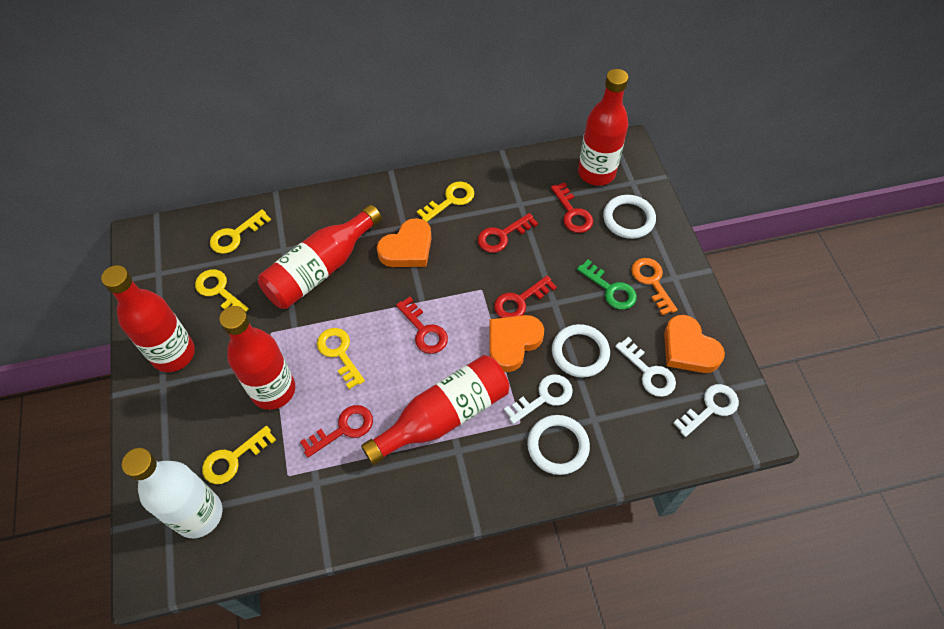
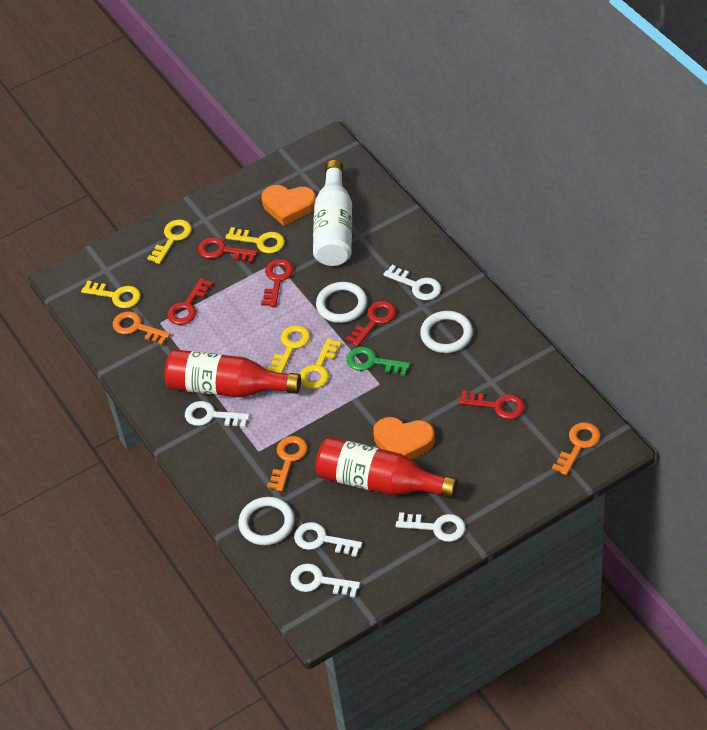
orange heart: [377,218,432,267] [489,315,544,372] [664,315,725,373] = 3 -> [261,185,316,226] [373,417,435,460] = 2
orange key: [631,258,678,315] = 1 -> [113,311,171,345] [267,436,308,491] [552,422,601,475] = 3
red bottle: [101,265,195,372] [219,306,295,410] [258,205,382,309] [361,355,509,465] [578,69,629,186] = 5 -> [165,349,301,397] [316,437,458,499] = 2
white key: [504,374,573,424] [615,337,676,397] [673,384,739,437] = 3 -> [185,401,250,428] [290,563,360,598] [294,522,362,557] [383,265,441,300] [396,512,465,542] = 5

